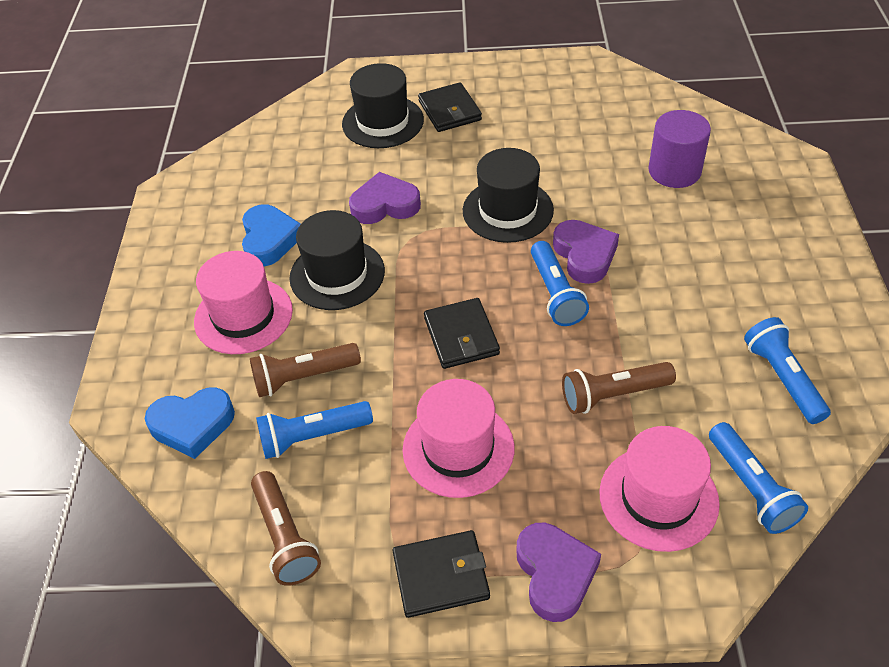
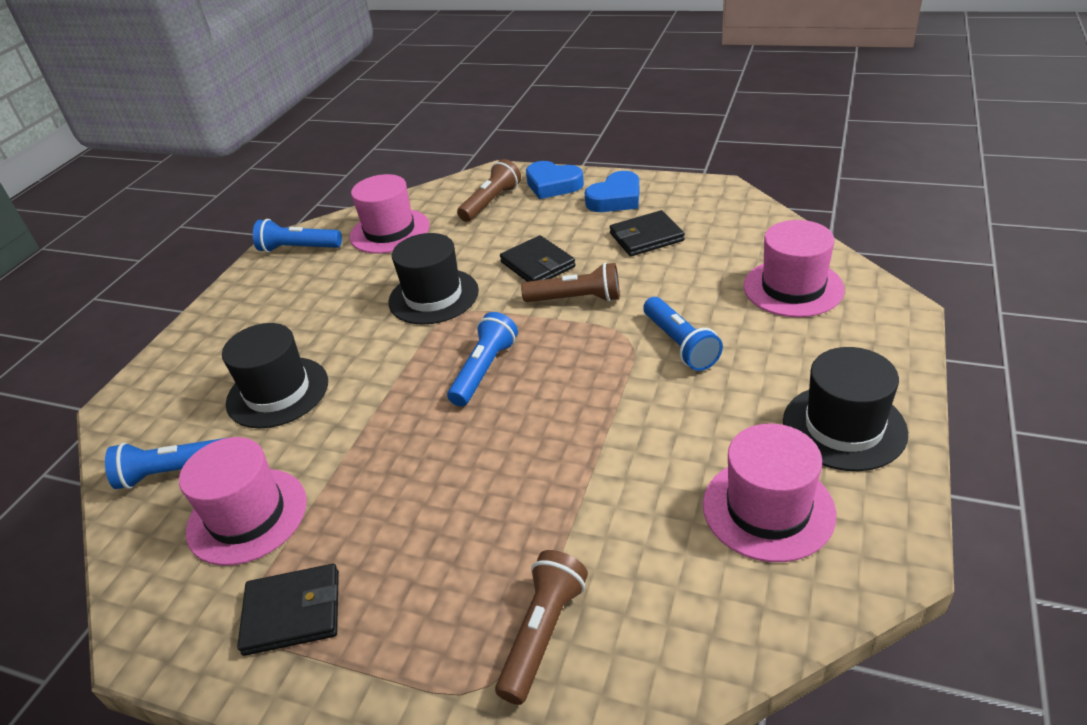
pink hat: [194,251,293,354] [403,379,514,498] [599,426,720,552] = 3 -> [179,437,307,566] [350,174,430,254] [703,423,836,562] [744,220,845,317] = 4
purple cylinder: [648,110,711,188] = 1 -> none = 0
purple heart: [349,172,421,224] [517,523,601,622] [553,220,619,284] = 3 -> none = 0

